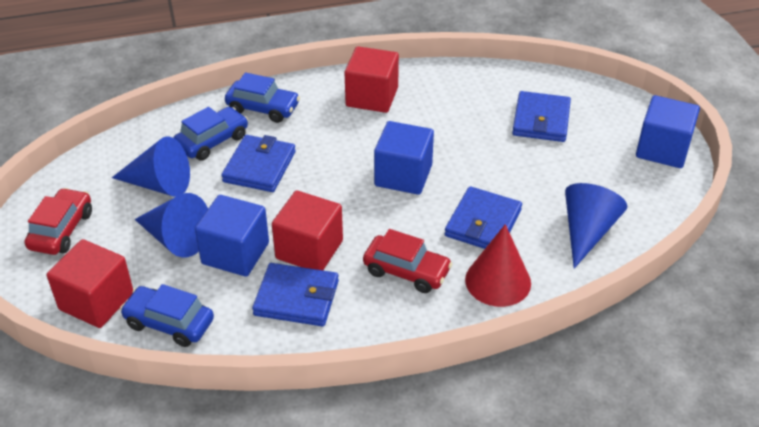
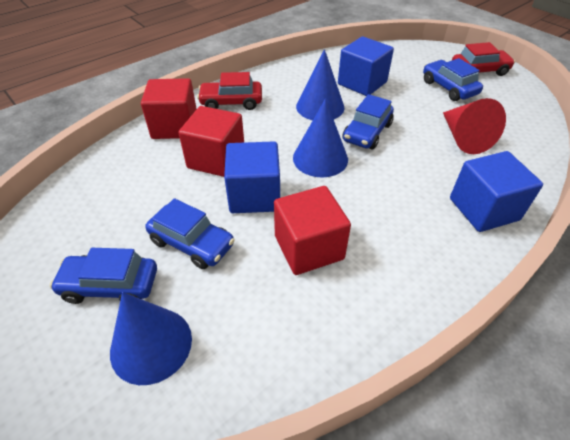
blue car: [120,284,214,347] [173,107,248,161] [225,72,300,123] = 3 -> [50,248,157,304] [145,198,235,269] [342,94,394,149] [423,58,483,101] = 4
blue wallet: [221,135,296,192] [252,263,339,326] [445,186,522,249] [512,91,571,142] = 4 -> none = 0

